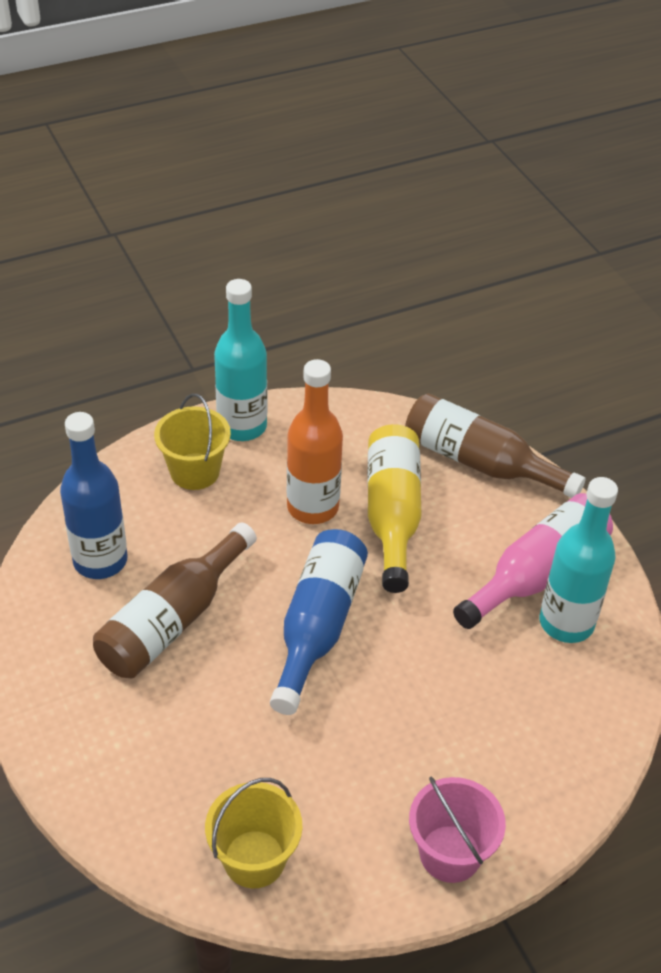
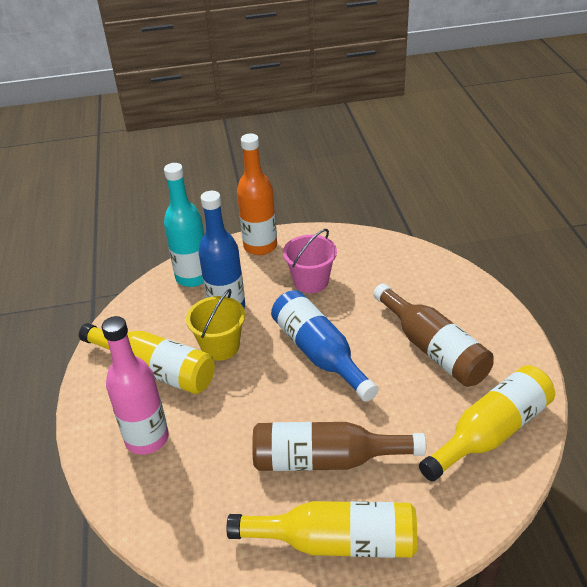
turquoise bottle: [214,279,268,441] [539,477,618,643] = 2 -> [164,163,204,287] = 1
yellow bottle: [368,424,422,593] = 1 -> [79,323,215,394] [227,501,417,558] [419,365,555,482] = 3
yellow bucket: [154,394,231,490] [205,778,302,889] = 2 -> [186,289,245,361] = 1

